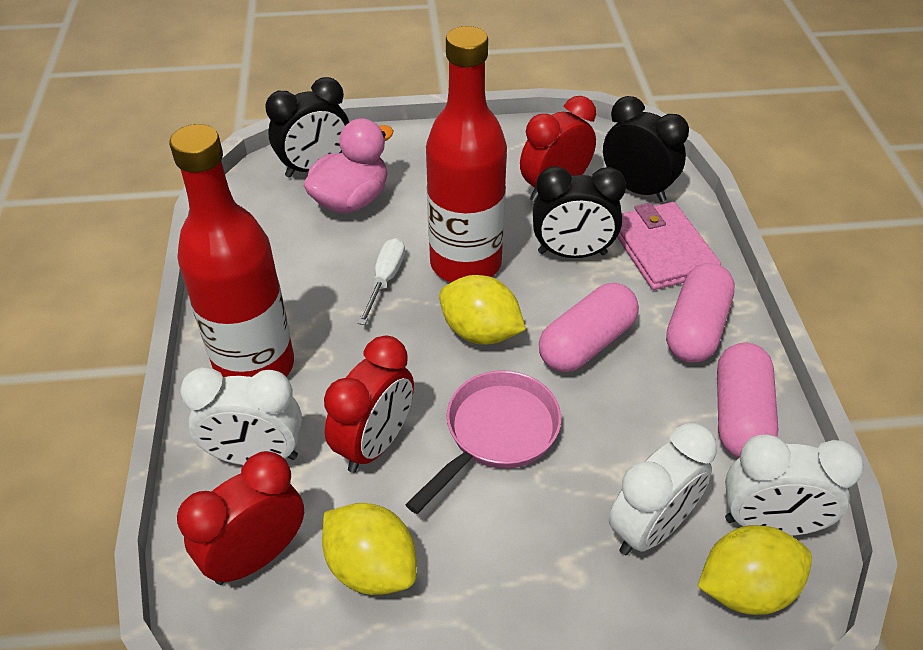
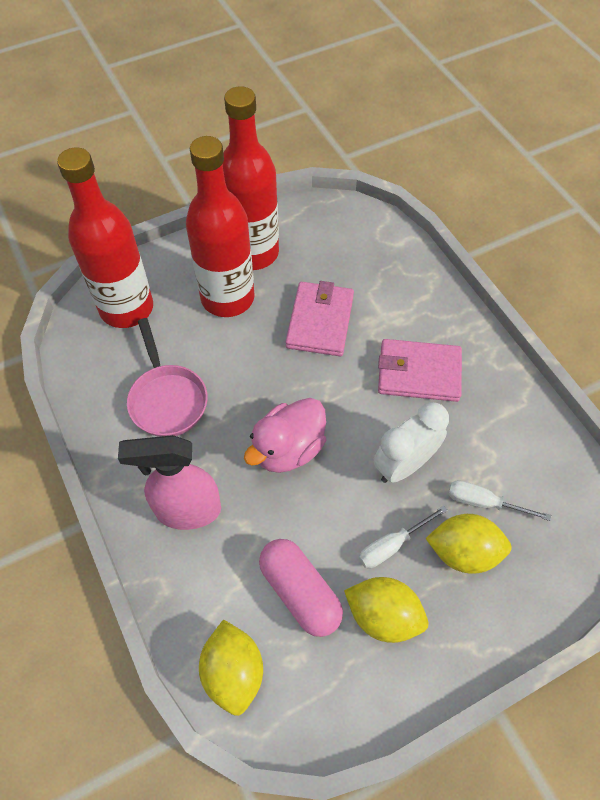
black clock: [265,77,349,178] [533,166,626,258] [603,96,689,202] = 3 -> none = 0
pink capsule: [539,283,639,372] [666,263,735,362] [717,343,779,458] = 3 -> [259,539,343,637] = 1
pink spray bottle: none = 0 -> [118,435,221,530] = 1
pink wallet: [617,202,721,290] = 1 -> [286,281,354,356] [378,339,462,402] = 2
red bottle: [170,124,294,377] [426,26,507,282] = 2 -> [57,147,153,328] [186,136,255,317] [223,86,279,270] = 3
red clock: [177,451,304,585] [324,336,414,473] [520,96,596,202] = 3 -> none = 0
white clock: [180,368,302,465] [609,423,717,555] [725,434,863,536] = 3 -> [373,402,449,483] = 1
white screwdriver: [358,238,405,325] = 1 -> [359,505,448,568] [448,480,551,521] = 2

